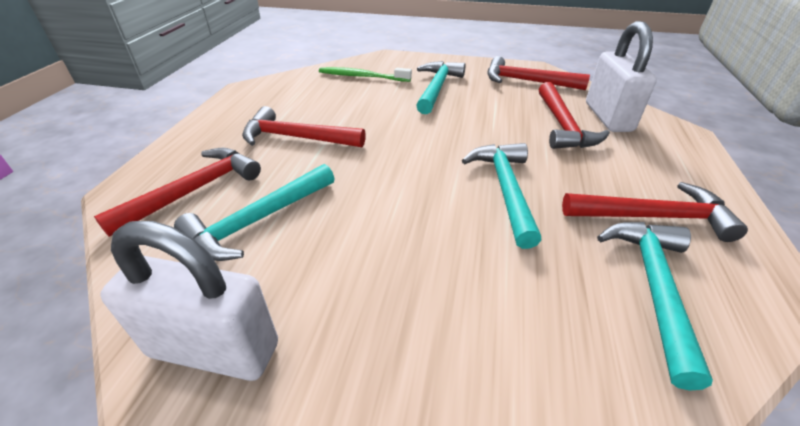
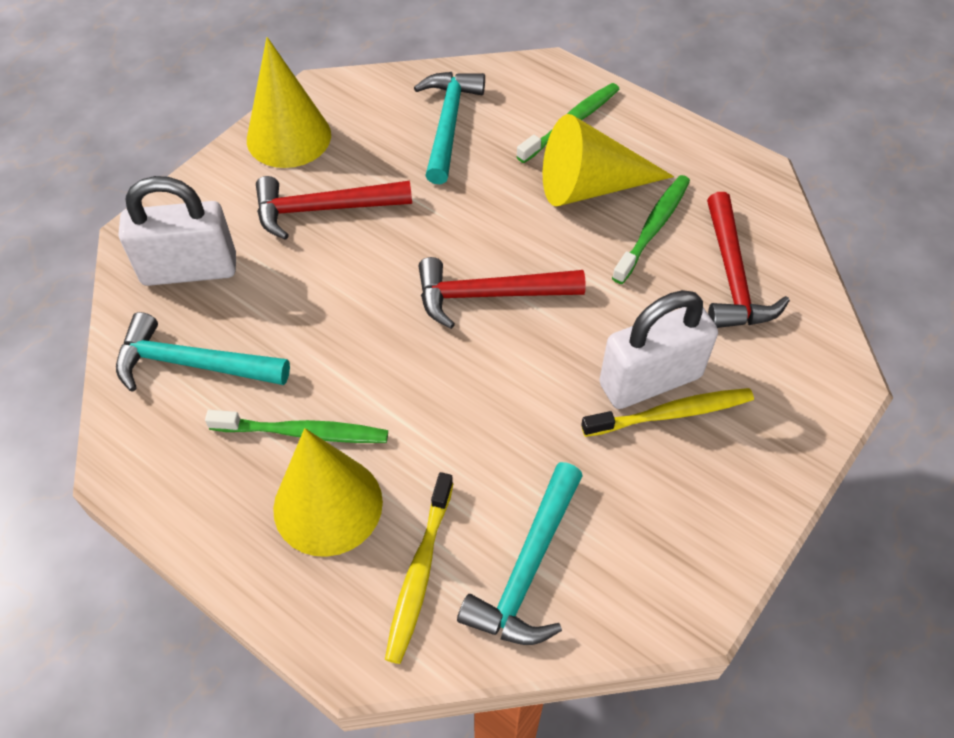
green toothbrush: [319,67,412,82] = 1 -> [205,410,388,443] [516,83,619,163] [612,175,690,284] = 3
red hammer: [94,148,261,237] [242,106,366,148] [488,56,590,90] [539,82,610,149] [562,182,748,242] = 5 -> [256,176,412,240] [419,257,586,329] [707,192,790,328] = 3
turquoise hammer: [174,164,335,261] [416,61,466,114] [462,143,542,249] [597,222,713,391] = 4 -> [116,312,290,392] [414,72,485,184] [457,462,583,645] = 3
yellow cone: none = 0 -> [247,37,331,168] [273,428,383,557] [543,114,674,206] = 3
yellow toothbrush: none = 0 -> [385,472,454,664] [581,388,754,437] = 2

